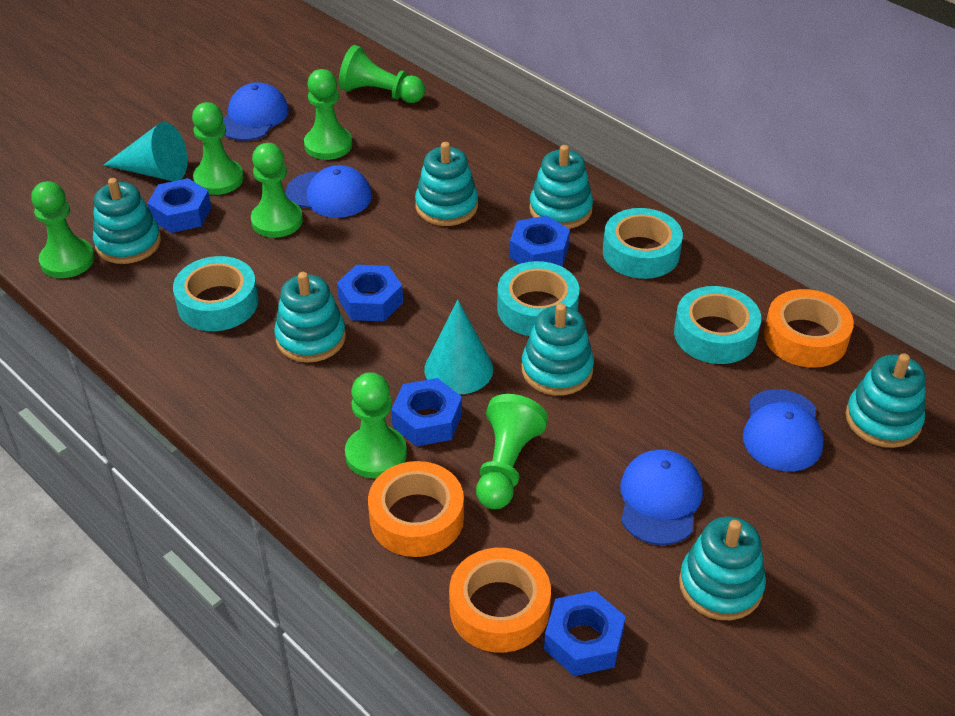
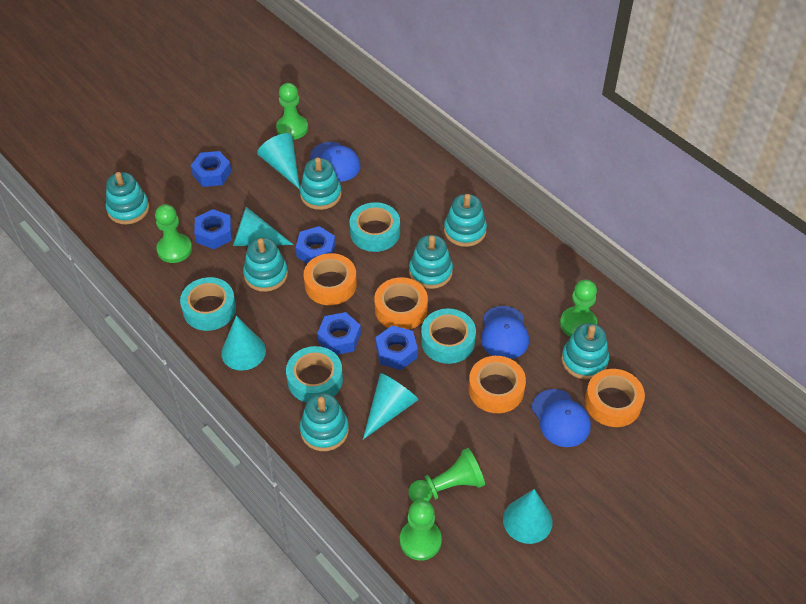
blue cap: [223,82,289,141] [286,165,372,218] [621,450,703,545] [743,389,824,471] = 4 -> [310,142,361,182] [481,306,529,359] [532,389,591,447] = 3
green pawn: [31,181,95,278] [192,102,244,195] [251,143,303,238] [304,69,352,160] [339,45,425,103] [345,372,407,478] [476,394,548,509] = 7 -> [155,204,192,263] [276,83,308,140] [400,500,442,561] [408,448,485,502] [560,280,597,337] = 5
orange tape: [368,461,464,557] [449,548,551,653] [764,289,854,368] = 3 -> [304,253,357,305] [374,277,428,330] [468,356,526,413] [585,369,645,427] = 4
turquoise cone: [104,122,188,181] [424,300,493,394] = 2 -> [221,316,266,371] [233,207,294,246] [257,133,300,189] [363,373,418,439] [503,489,553,544] = 5

